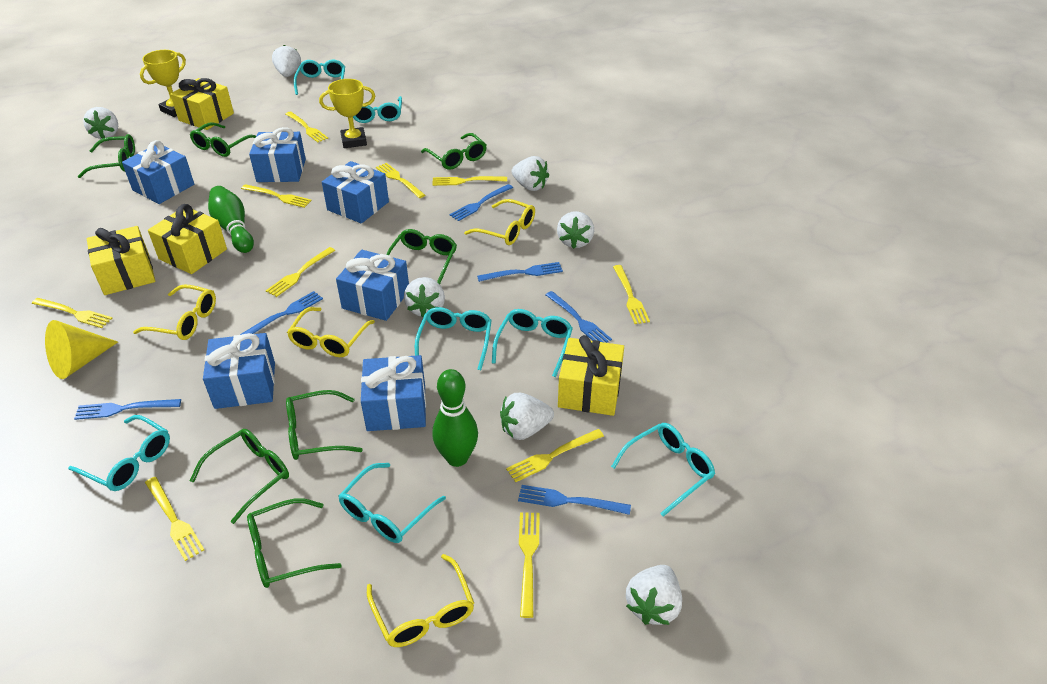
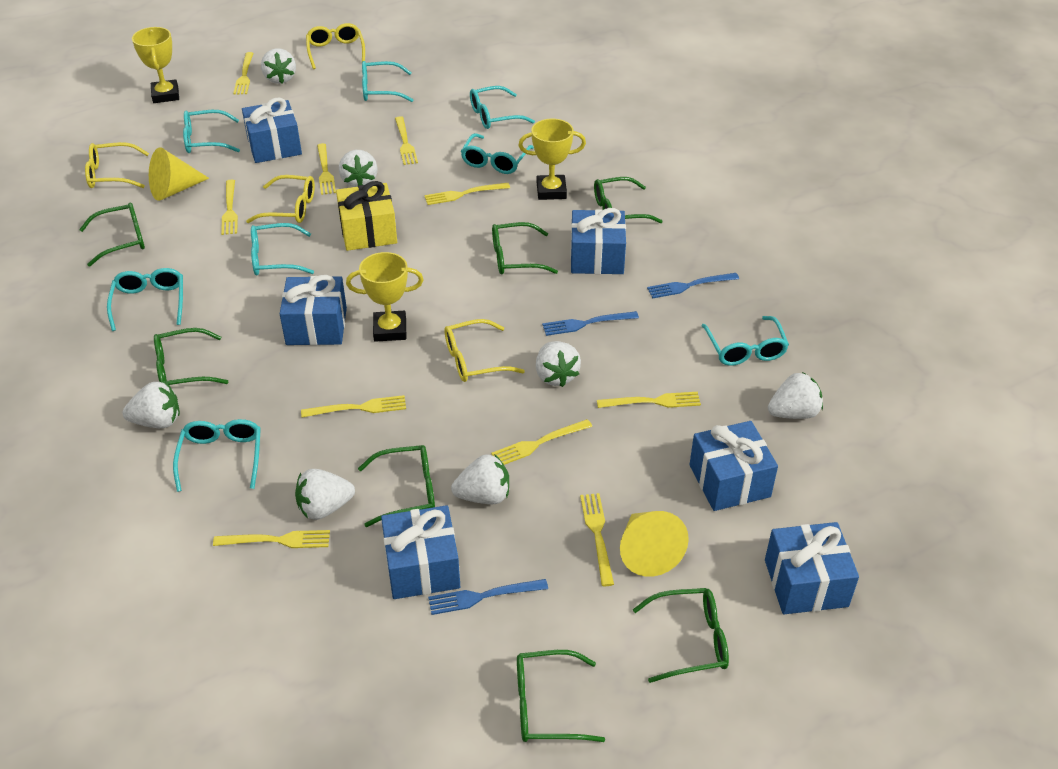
blue fork: [74,399,181,420] [240,291,323,335] [450,184,513,221] [477,262,563,282] [518,485,631,515] [546,291,612,343] = 6 -> [428,579,548,615] [542,311,639,336] [647,273,739,298] = 3
green bowling pin: [208,186,254,253] [432,369,478,467] = 2 -> none = 0
turquoise glasses: [68,415,170,491] [294,59,345,95] [339,463,446,543] [353,96,402,123] [415,307,492,370] [492,309,573,377] [611,423,715,517] = 7 -> [107,268,183,331] [173,419,261,492] [183,110,240,153] [251,223,314,275] [362,61,413,102] [461,133,534,174] [470,86,535,129] [701,316,789,366] = 8
yellow cone: [45,320,118,379] = 1 -> [149,147,209,201] [620,511,689,577] = 2
yellow gift: [87,226,155,295] [148,204,227,274] [170,78,234,130] [558,335,624,416] = 4 -> [336,181,397,251] = 1
yellow trophy: [140,50,186,117] [319,79,375,148] = 2 -> [132,27,179,103] [346,252,424,342] [518,119,586,200] = 3

